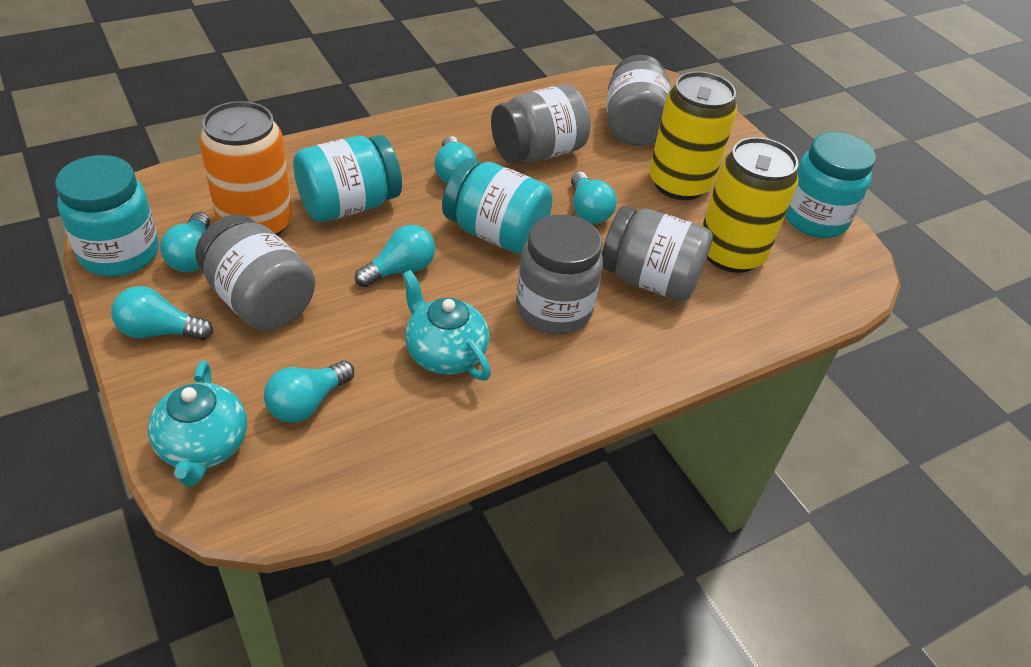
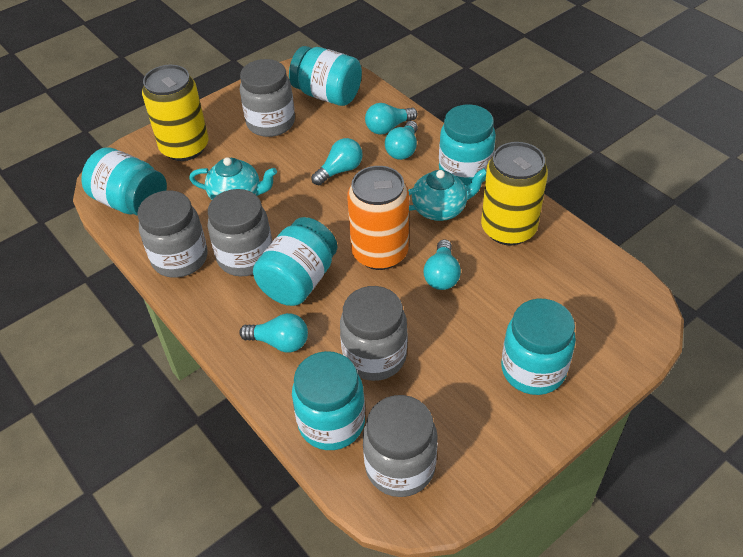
turquoise jar: [55,155,159,277] [293,135,402,222] [442,158,553,254] [785,132,876,238] = 4 -> [81,147,167,216] [253,217,337,306] [289,46,362,106] [292,351,365,450] [439,104,496,186] [501,299,576,395] = 6
turquoise light bulb: [111,286,213,340] [160,212,210,272] [264,361,354,423] [355,225,435,287] [434,136,477,183] [571,172,617,224] = 6 -> [239,313,308,353] [311,138,363,185] [365,103,418,135] [385,121,418,160] [424,239,461,290] = 5

